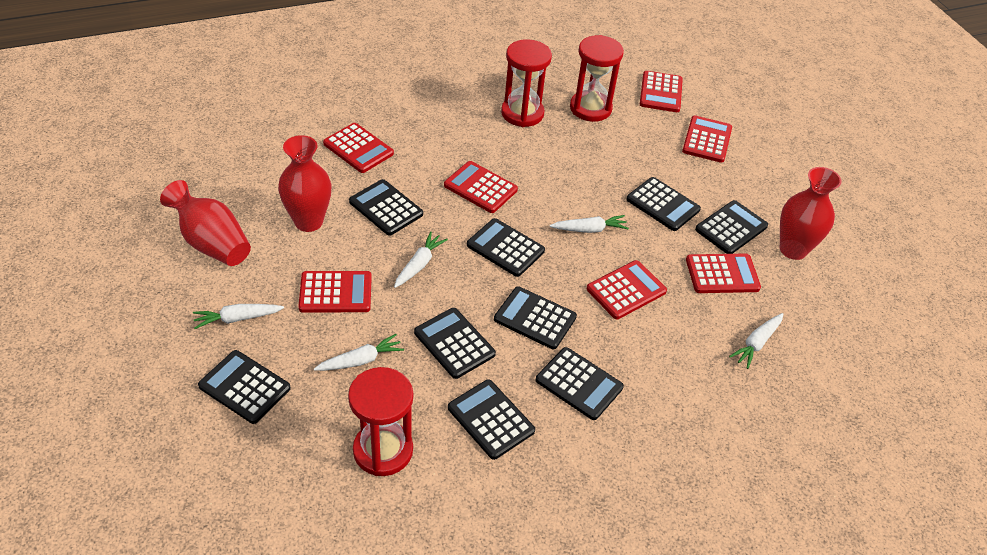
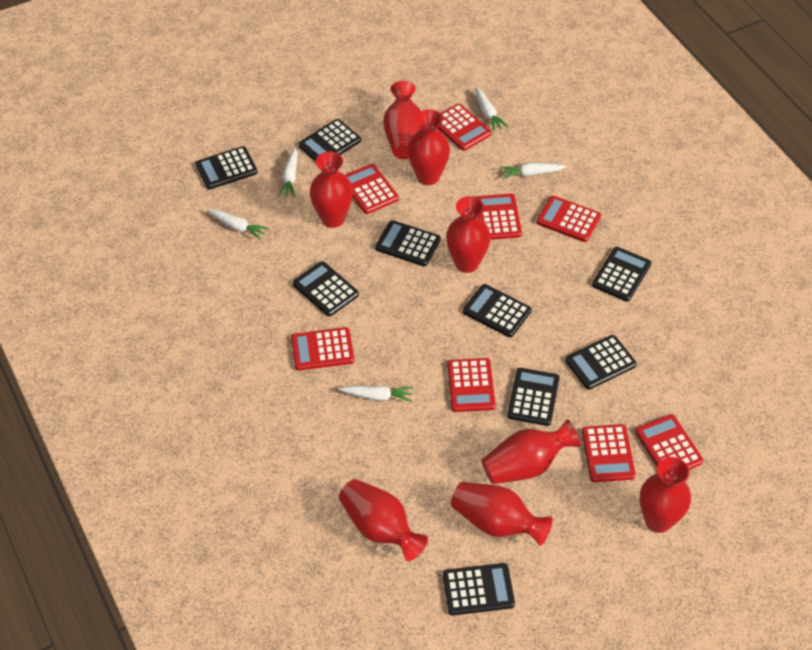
red calculator: [298,271,372,313] [323,123,394,173] [444,161,518,213] [586,260,667,319] [640,71,683,112] [682,116,732,163] [686,253,761,293] = 7 -> [291,327,354,370] [345,164,399,214] [438,104,492,151] [447,358,496,412] [476,194,522,240] [536,196,601,242] [582,424,636,482] [635,414,703,470] = 8
red hourglass: [348,367,413,476] [501,39,552,127] [570,35,624,122] = 3 -> none = 0
red vase: [160,180,251,266] [278,135,331,232] [780,167,841,260] = 3 -> [310,151,353,228] [339,479,428,561] [383,81,421,159] [408,109,450,185] [446,196,491,273] [451,482,553,546] [481,419,580,484] [639,457,691,533] = 8

